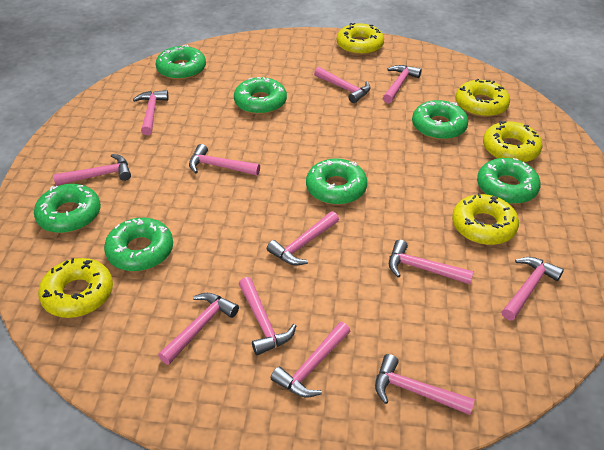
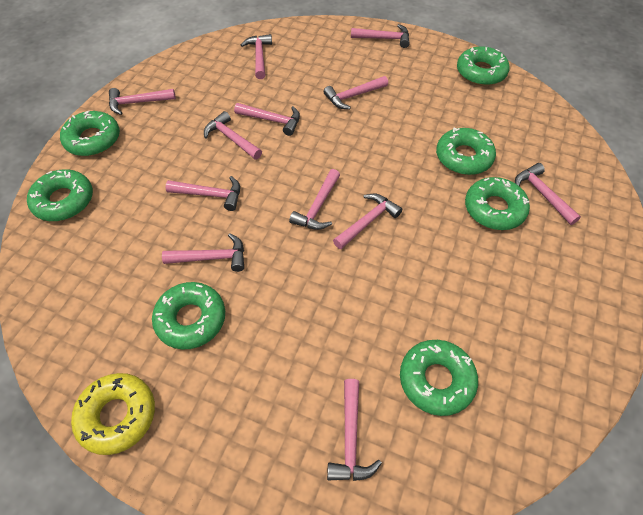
yellow donut: [38,258,113,318] [337,23,384,55] [452,193,519,245] [456,79,510,117] [483,121,542,163] = 5 -> [71,373,155,455] = 1

